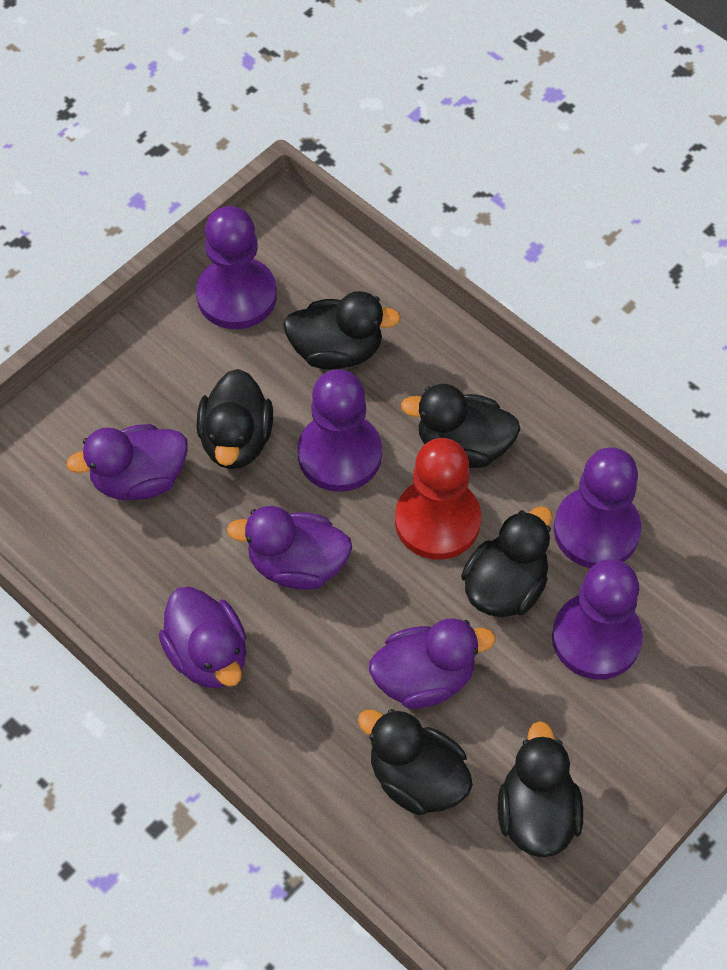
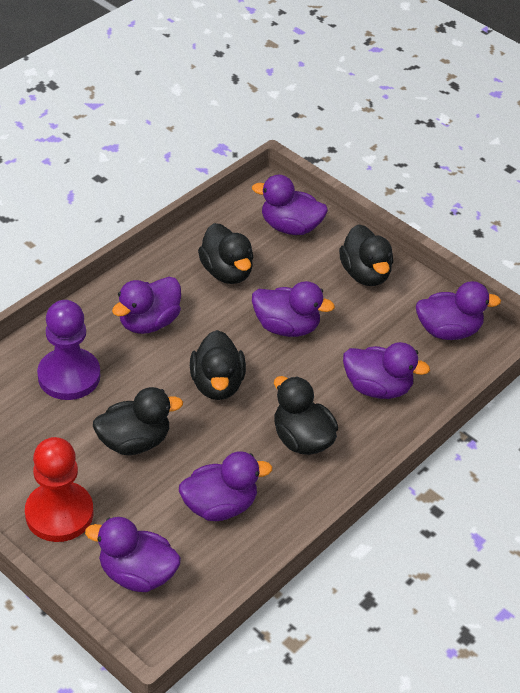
black duck: [196,369,273,469] [283,291,401,370] [358,709,473,815] [401,384,520,468] [461,506,553,617] [498,721,583,857] = 6 -> [93,387,183,455] [190,330,246,400] [198,223,254,284] [274,376,338,455] [339,224,393,286] = 5
purple duck: [67,424,188,500] [159,587,246,688] [227,506,352,590] [369,618,496,709] = 4 -> [85,517,181,592] [112,277,181,334] [179,451,272,521] [252,175,328,235] [252,281,335,337] [343,342,430,399] [416,281,501,340] = 7
purple pawn: [196,206,277,329] [298,369,382,492] [552,559,643,679] [554,447,641,568] = 4 -> [37,300,100,400] = 1

